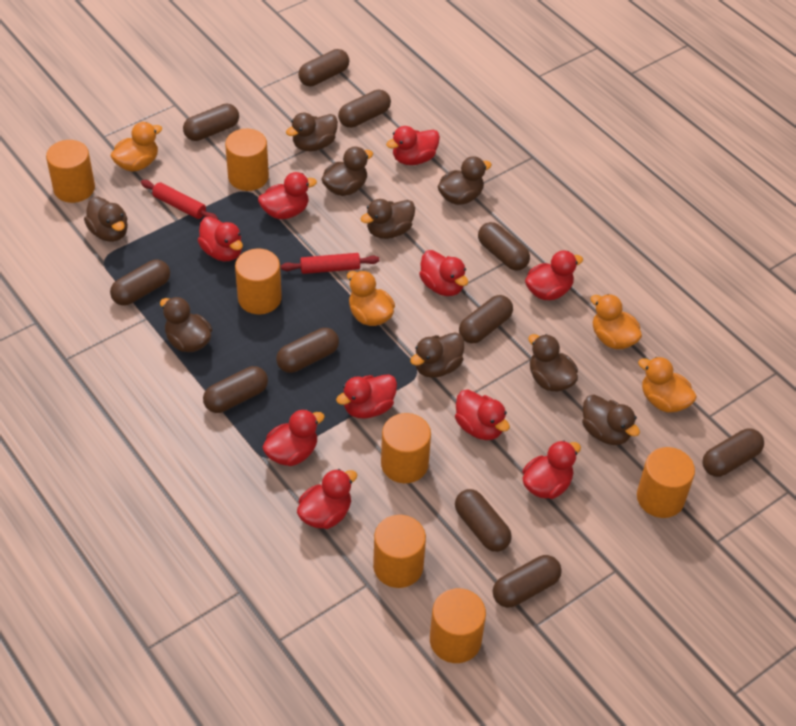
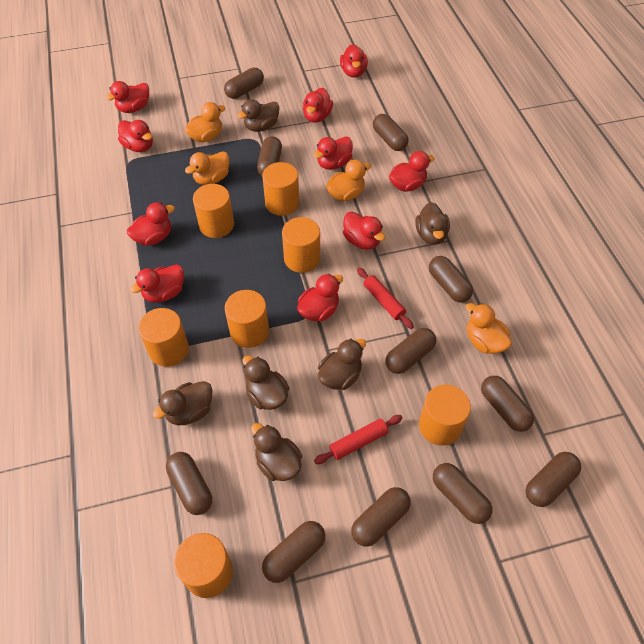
brown duck: [84,197,128,242] [160,297,212,352] [286,113,338,151] [321,146,373,196] [361,199,415,239] [410,333,464,378] [437,156,492,205] [528,334,578,392] [582,395,640,445] = 9 -> [153,381,212,425] [237,99,279,132] [243,356,289,410] [251,423,302,481] [318,339,366,390] [415,202,450,245] = 6

